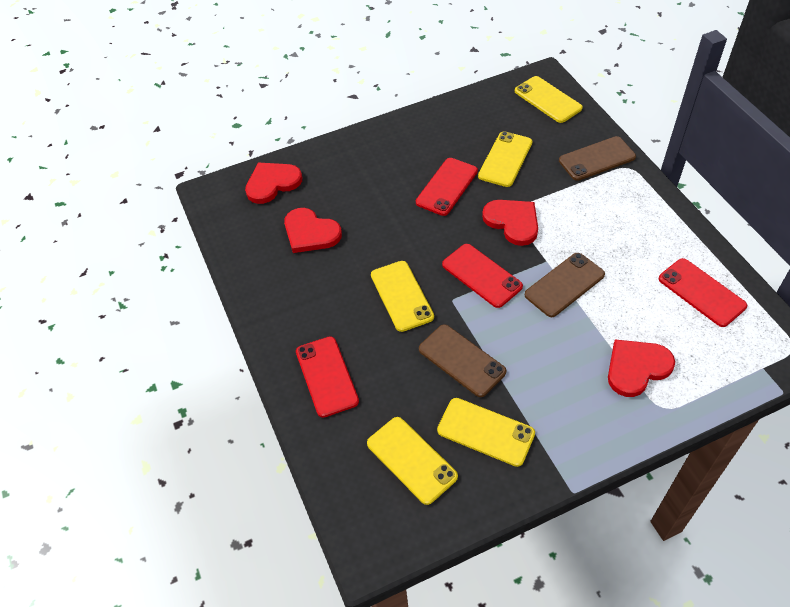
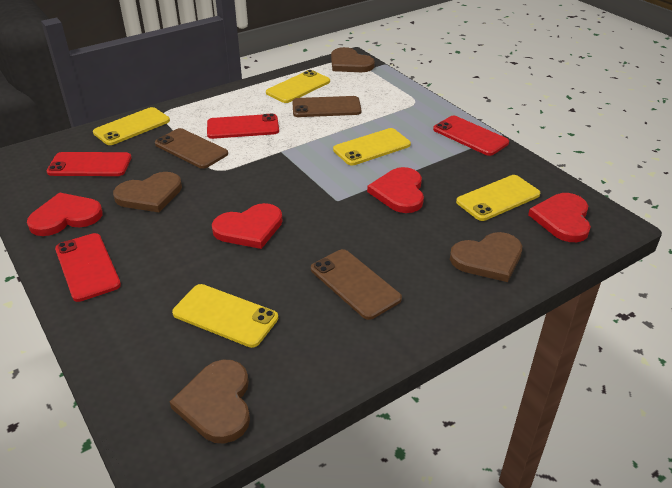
brown heart: none = 0 -> [113,172,182,212] [170,360,250,444] [331,47,375,72] [450,232,522,282] = 4

